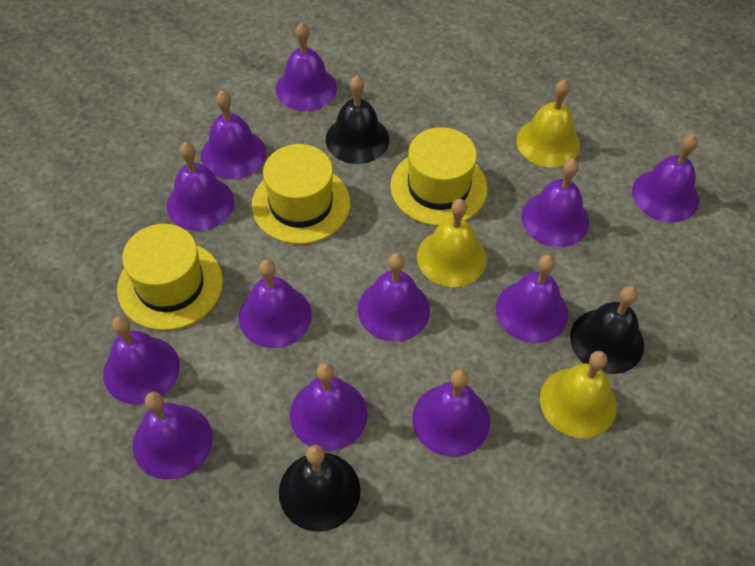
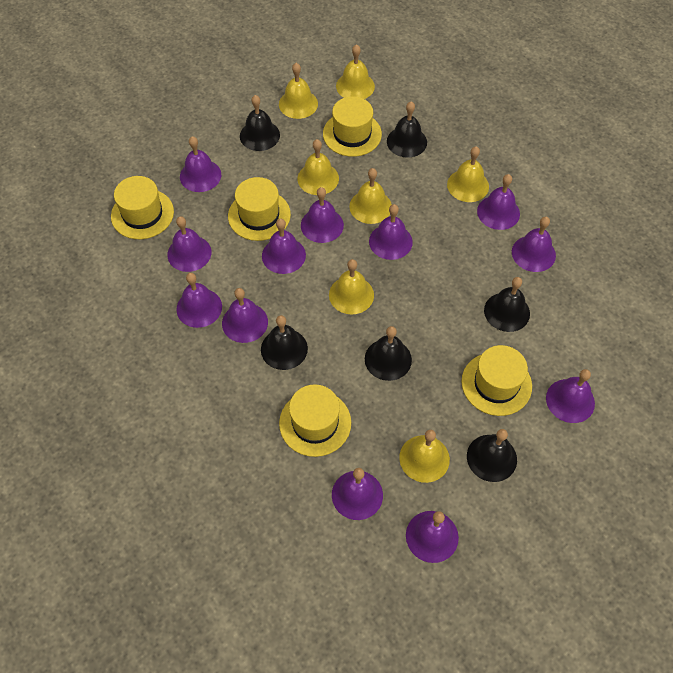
black bell: [279,445,361,532] [326,76,389,164] [570,286,644,374] = 3 -> [240,95,280,151] [261,315,308,370] [365,326,412,381] [387,102,427,158] [467,429,517,482] [484,277,530,332] = 6
yellow bell: [417,199,487,287] [516,79,580,168] [540,351,617,438] = 3 -> [279,63,318,119] [297,139,339,195] [329,259,374,315] [336,44,375,99] [349,168,392,224] [399,430,450,483] [447,146,489,202] = 7
yellow hat: [117,224,223,330] [252,144,350,244] [390,127,487,226] = 3 -> [111,176,174,239] [228,177,291,241] [279,384,351,457] [323,96,382,157] [461,345,532,416] = 5

